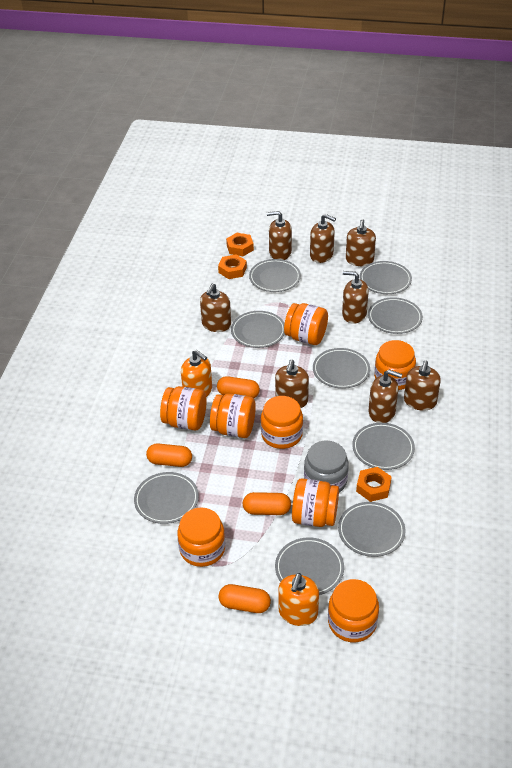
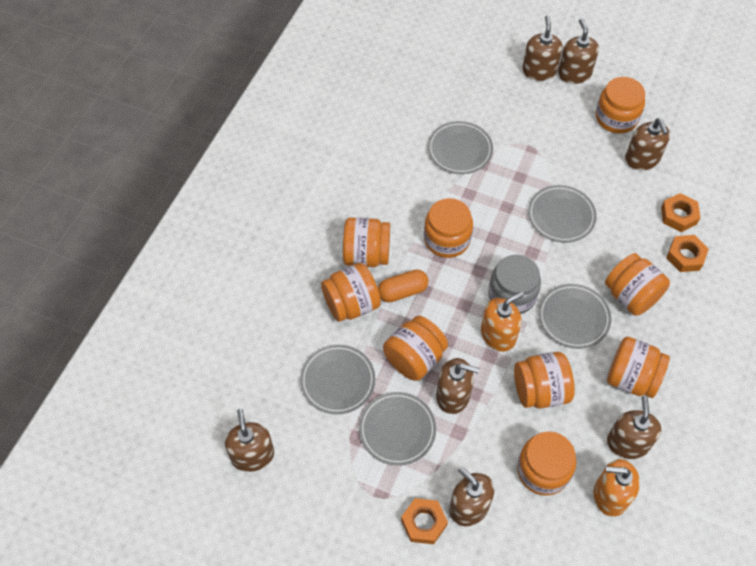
brown soap dispenser: [200,283,231,332] [267,211,292,260] [275,359,309,408] [310,214,336,263] [342,271,369,324] [346,219,376,266] [369,370,402,423] [404,360,441,410] = 8 -> [225,409,274,472] [436,358,480,414] [449,467,494,526] [522,15,563,81] [558,18,599,84] [607,396,661,459] [625,118,670,170] = 7
grey plate: [134,472,199,524] [231,311,285,348] [249,259,301,292] [275,538,344,595] [313,348,370,389] [338,502,405,557] [352,423,415,470] [360,261,412,294] [368,297,423,334] = 9 -> [300,345,375,414] [359,392,436,466] [428,121,493,174] [528,185,597,243] [538,284,611,349] = 5
orange capsule: [146,443,192,467] [217,376,260,398] [219,584,271,613] [243,492,291,515] = 4 -> [378,269,429,302] = 1
orange jar: [160,386,206,431] [177,508,225,567] [210,393,256,438] [261,396,303,449] [284,303,328,345] [292,478,339,527] [328,579,379,642] [374,340,416,390] = 8 -> [321,263,381,322] [343,217,390,267] [383,316,448,381] [424,198,473,258] [514,352,575,409] [517,431,576,495] [596,77,645,133] [605,253,670,316] [607,337,670,398] = 9

